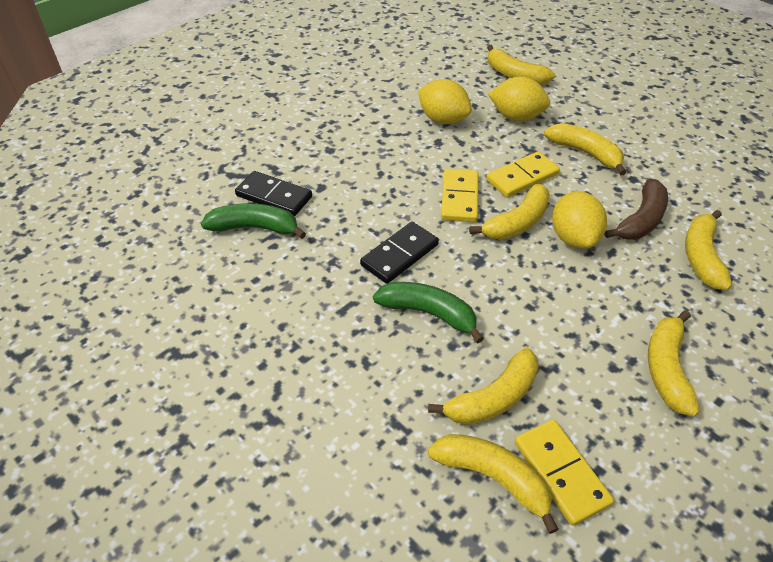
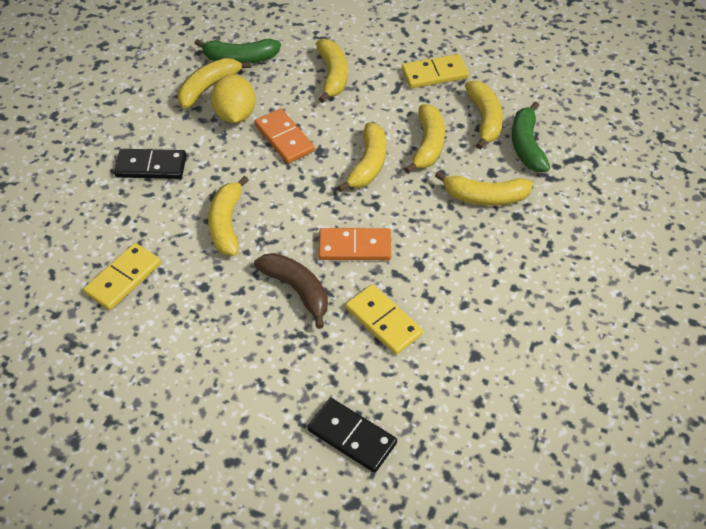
orange domino: none = 0 -> [254,108,315,164] [318,228,391,260] = 2
yellow lemon: [418,79,472,124] [488,76,550,121] [552,191,607,248] = 3 -> [211,74,256,123] = 1

